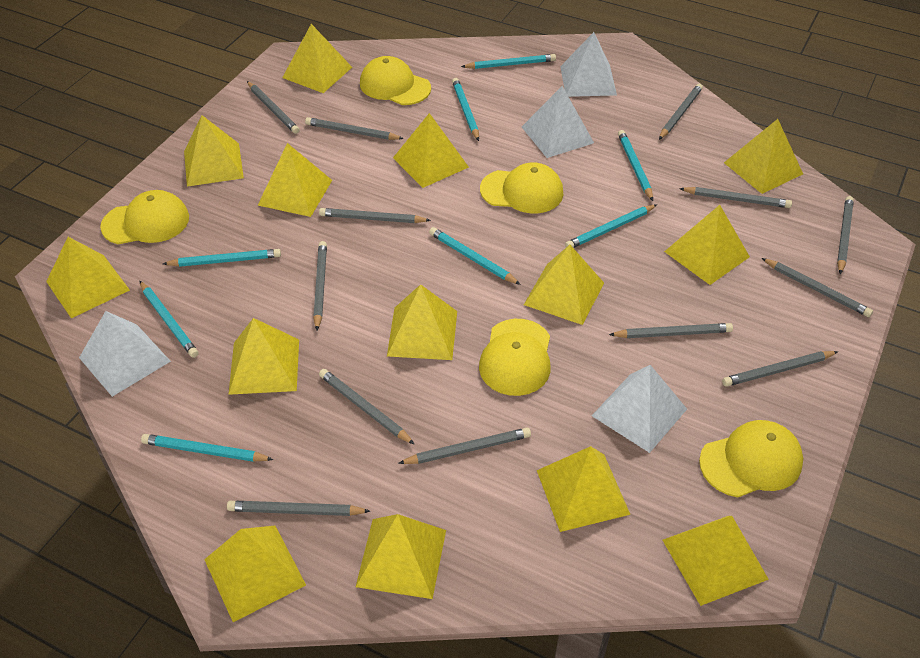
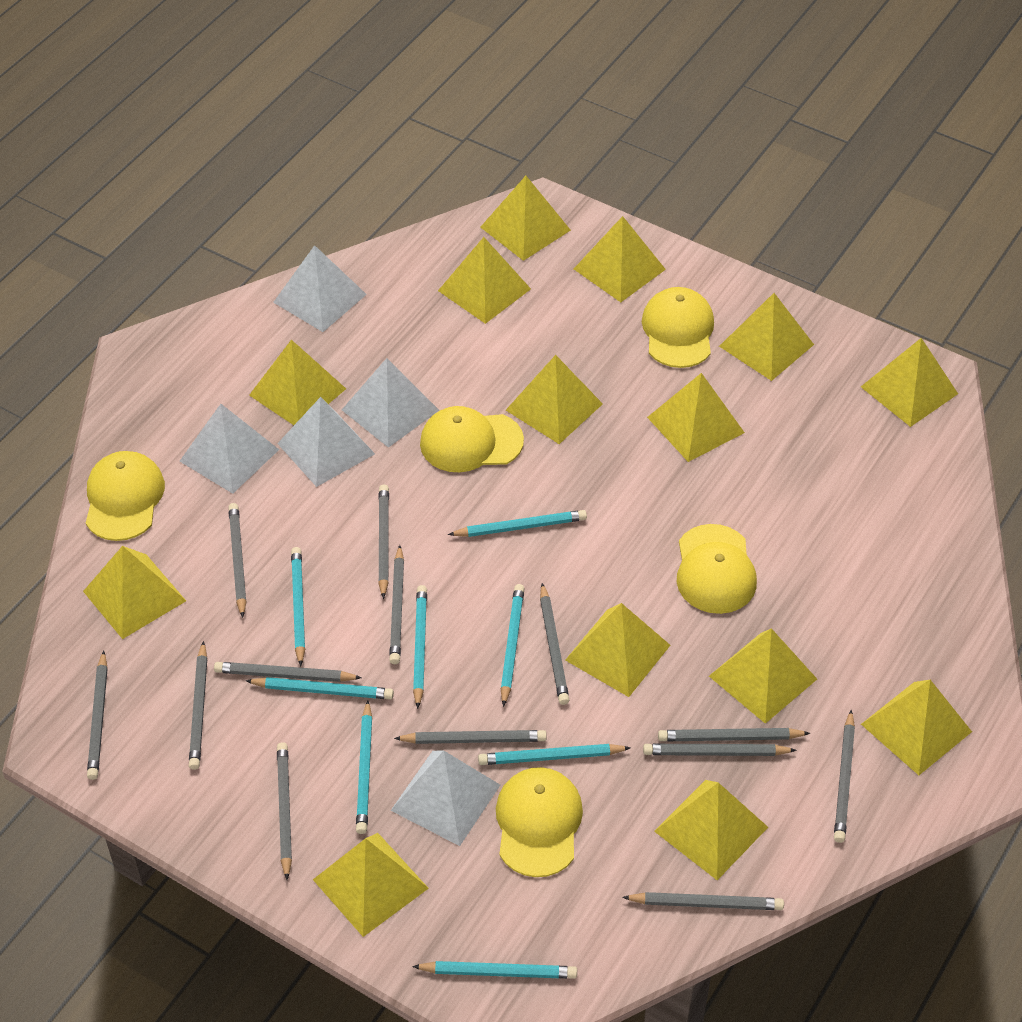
white pyramid: [79,311,171,397] [522,86,594,158] [560,32,617,97] [592,365,687,453] = 4 -> [180,404,279,494] [273,245,367,332] [277,397,375,487] [342,358,439,448] [391,750,500,846] = 5

